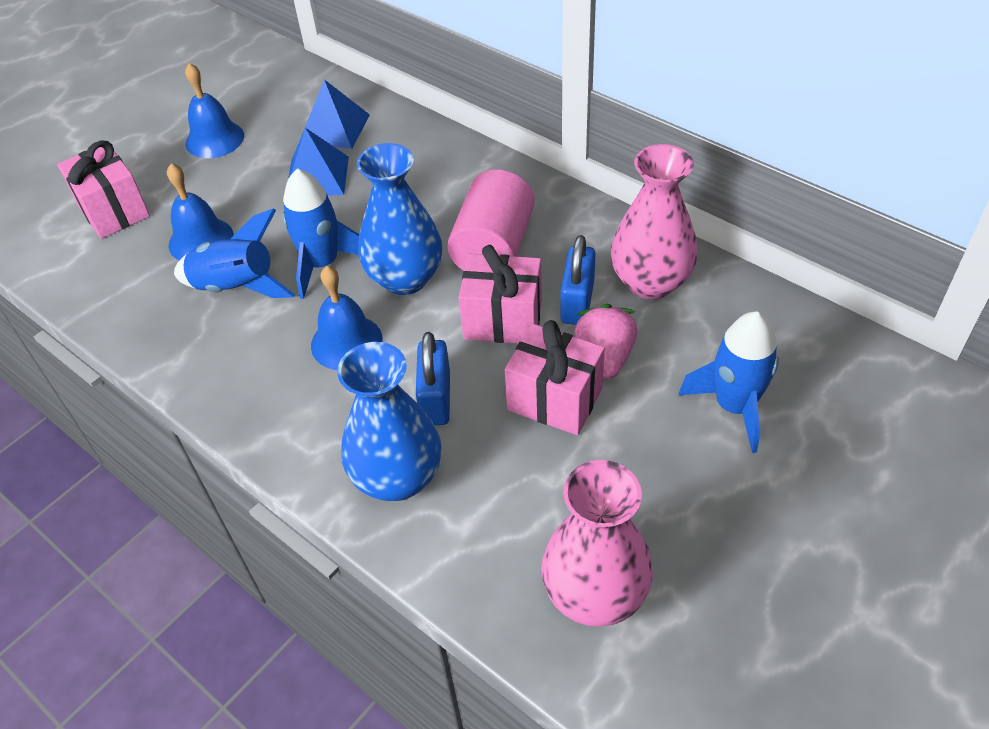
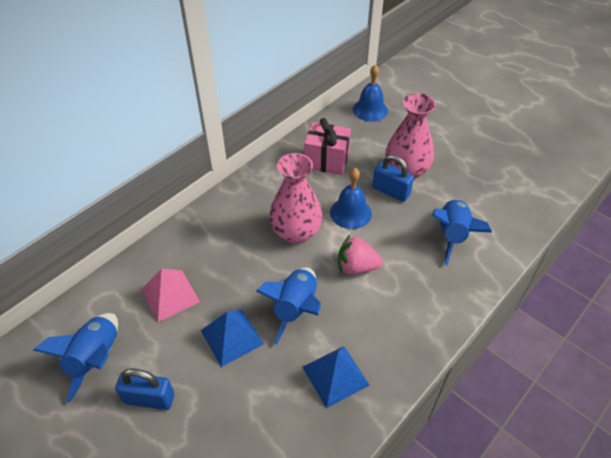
blue bell: [167,163,234,260] [185,63,244,158] [311,266,383,370] = 3 -> [330,168,372,229] [353,65,388,122] = 2
blue vase: [337,342,442,501] [357,143,442,295] = 2 -> none = 0
pink cylinder: [447,169,535,271] = 1 -> none = 0
pink gift: [57,140,150,239] [459,245,542,344] [505,320,605,435] = 3 -> [304,118,351,175] = 1
pink pyramid: none = 0 -> [141,269,200,322] = 1

